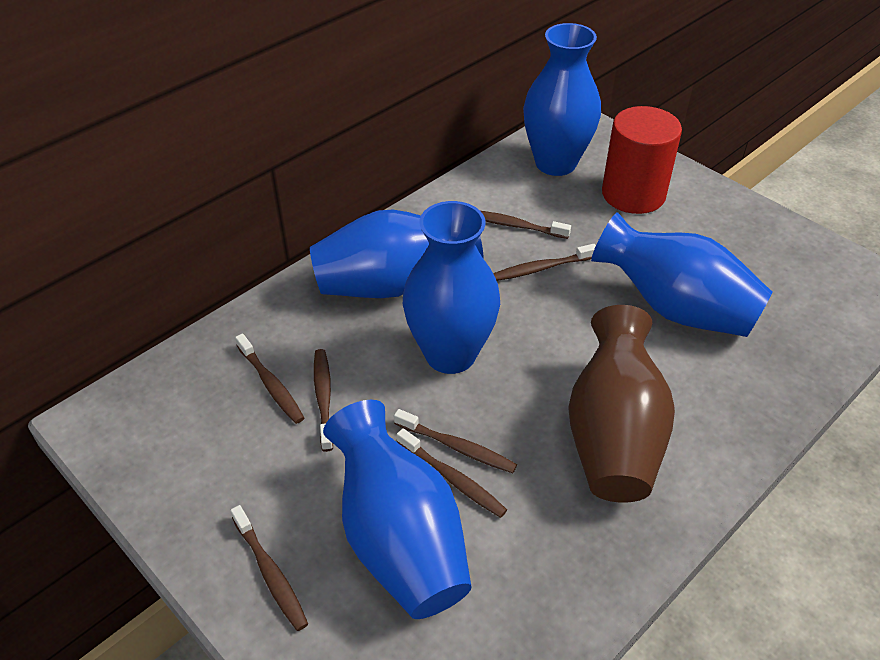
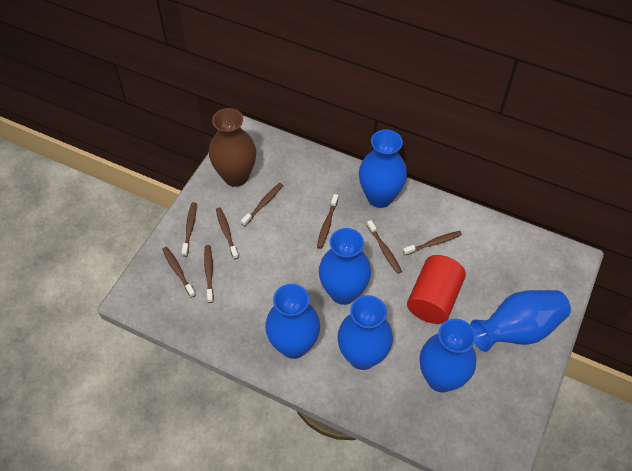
blue vase: [310,209,483,298] [323,400,472,619] [403,201,500,374] [523,23,601,176] [591,212,773,337] = 5 -> [265,284,320,359] [319,228,371,305] [337,295,393,370] [359,129,407,208] [420,319,476,392] [470,290,571,352] = 6
brown toothbrush: [230,505,308,631] [235,333,304,424] [314,349,333,452] [394,409,517,473] [397,428,507,518] [481,211,571,239] [493,244,596,281] = 7 -> [162,247,196,298] [182,202,197,257] [204,245,214,303] [216,207,239,259] [241,183,283,226] [317,194,338,249] [367,220,402,274] [403,231,462,255] = 8

